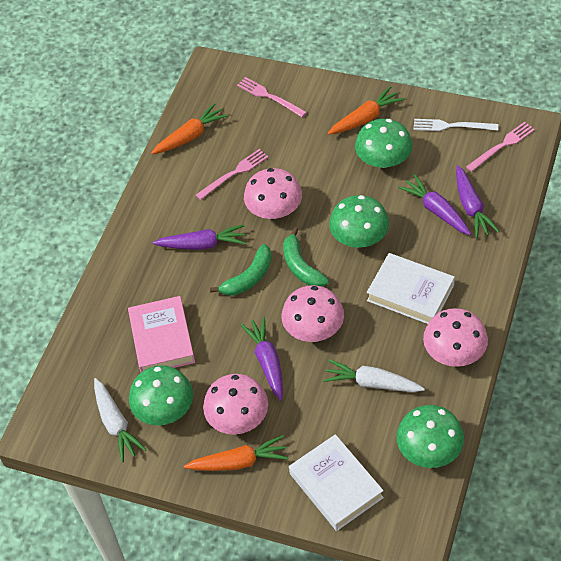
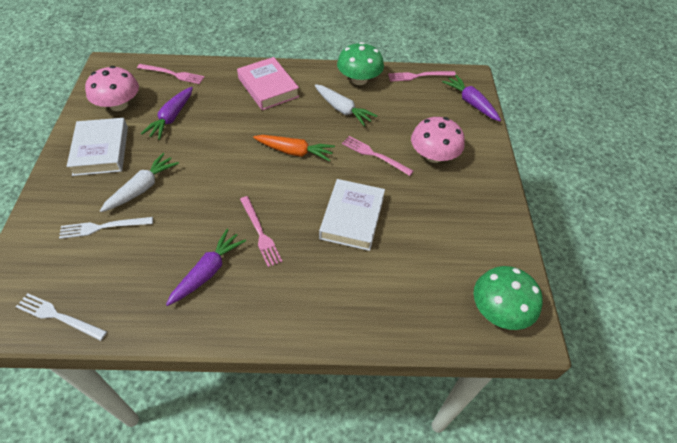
green banana: [210,244,272,296] [283,227,329,286] = 2 -> none = 0
green mushroom: [129,365,193,425] [329,195,389,248] [355,119,412,168] [396,405,464,468] = 4 -> [337,42,384,85] [474,266,543,330] = 2
orange carrot: [151,103,228,154] [184,435,289,471] [328,86,404,135] = 3 -> [253,135,335,162] = 1
pink fork: [196,149,268,200] [237,77,307,117] [466,122,535,172] = 3 -> [137,64,204,84] [240,196,283,267] [342,136,413,176] [388,71,456,82] = 4
pink mushroom: [203,374,268,435] [244,168,302,219] [282,285,344,342] [423,308,488,367] = 4 -> [85,66,139,111] [411,117,465,163] = 2
purple carrot: [153,224,246,250] [240,316,283,401] [398,174,471,235] [456,165,500,238] = 4 -> [141,87,193,140] [166,229,246,306] [442,75,501,121] = 3
white fork: [414,119,498,131] = 1 -> [16,293,107,341] [59,217,153,239] = 2

